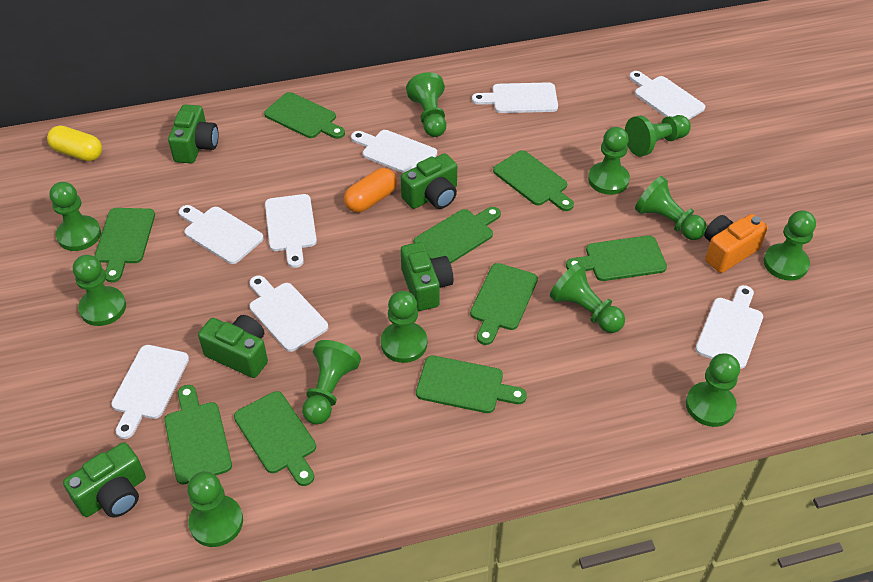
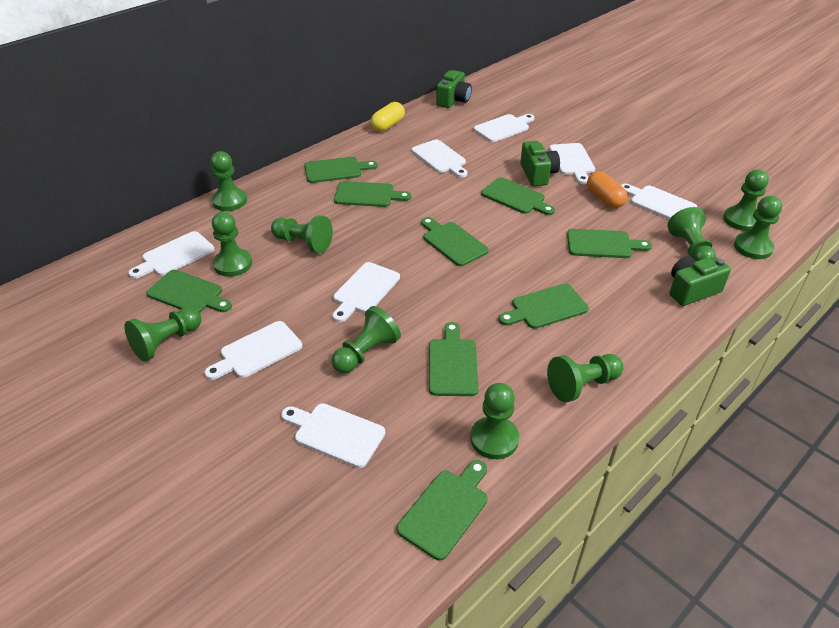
green camera: [63,442,146,517] [168,104,219,163] [198,315,268,378] [401,153,457,209] [401,242,453,311] = 5 -> [436,70,472,108] [520,141,560,186] [670,256,731,306] = 3
green pawn: [50,182,101,251] [73,255,126,326] [187,471,243,547] [302,340,361,425] [381,291,427,363] [406,72,446,137] [550,263,625,333] [588,127,630,195] [625,115,691,157] [635,176,707,240] [686,353,740,427] [764,210,816,281] = 12 -> [124,307,201,362] [210,151,247,211] [212,212,252,277] [271,215,333,253] [331,306,401,373] [471,383,519,459] [547,354,624,402] [667,207,716,261] [723,170,769,231] [734,196,782,259] = 10
orange camera: [704,214,768,273] = 1 -> none = 0

